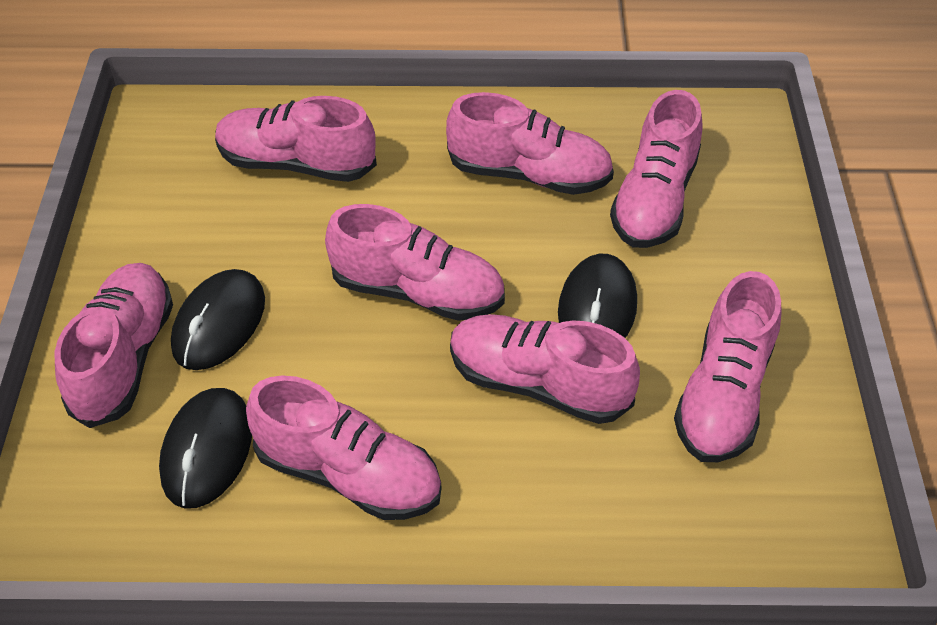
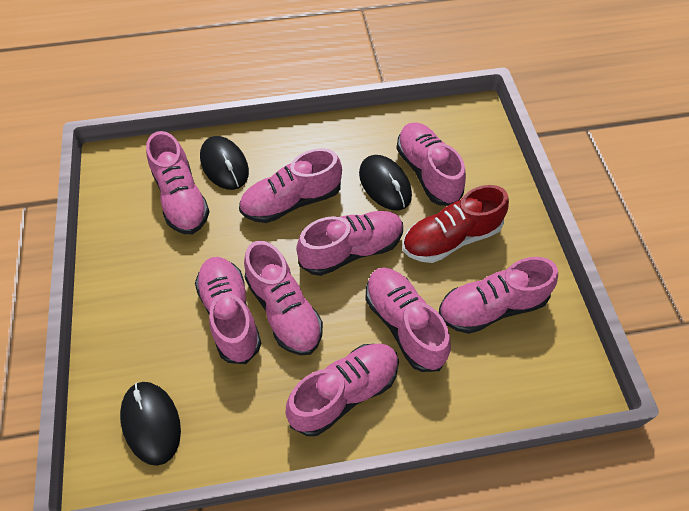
pink shoe: [55,263,173,428] [215,96,377,182] [246,375,441,520] [325,204,505,321] [446,92,614,195] [450,314,640,424] [610,90,703,248] [674,271,781,462] = 8 -> [146,131,210,234] [195,257,261,364] [239,148,342,223] [244,241,323,355] [285,343,399,436] [296,211,403,276] [365,268,451,372] [396,123,466,206] [439,257,558,334] = 9
red shoe: none = 0 -> [403,185,509,263] = 1

